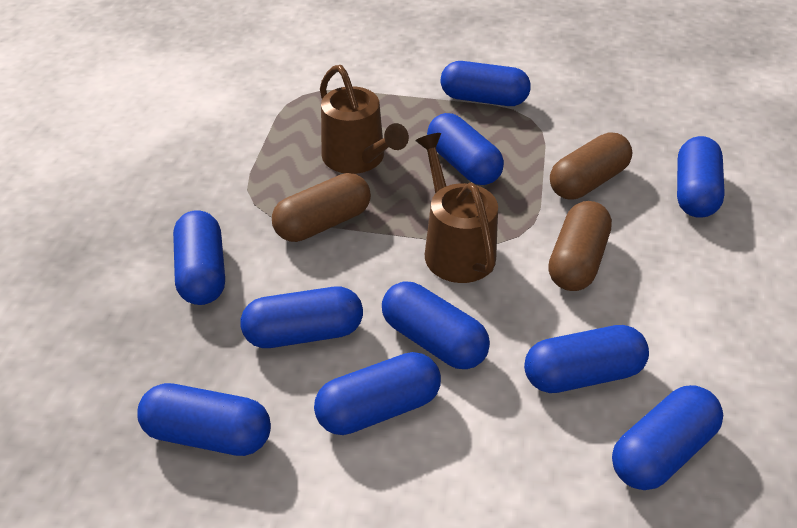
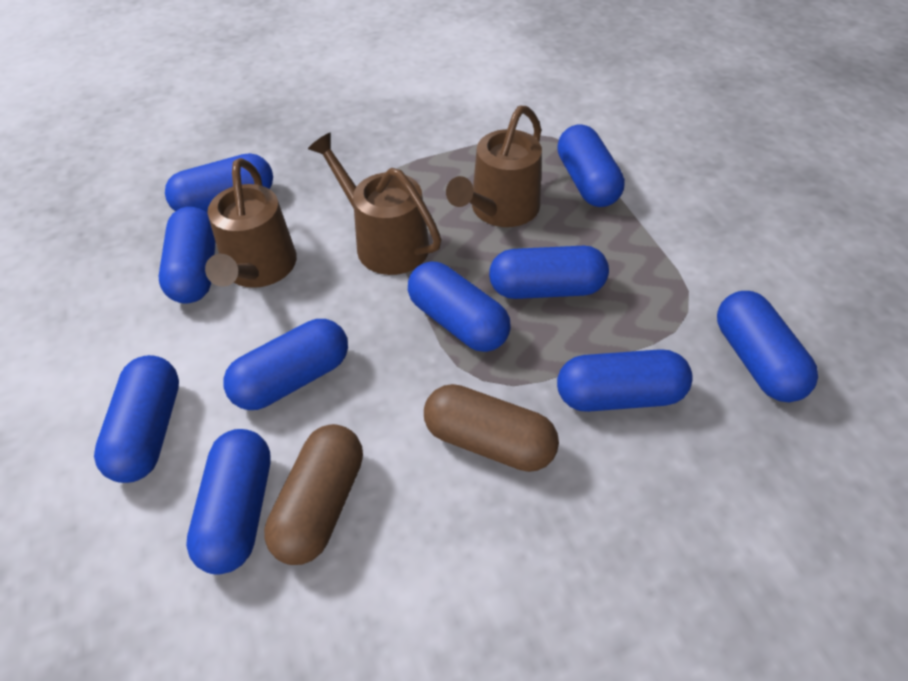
brown capsule: [272,173,371,242] [549,201,612,291] [550,132,633,200] = 3 -> [264,424,363,565] [424,384,559,472] = 2
brown watering can: [320,65,409,174] [416,133,498,283] = 2 -> [205,158,297,288] [308,133,441,275] [446,106,542,227] = 3

